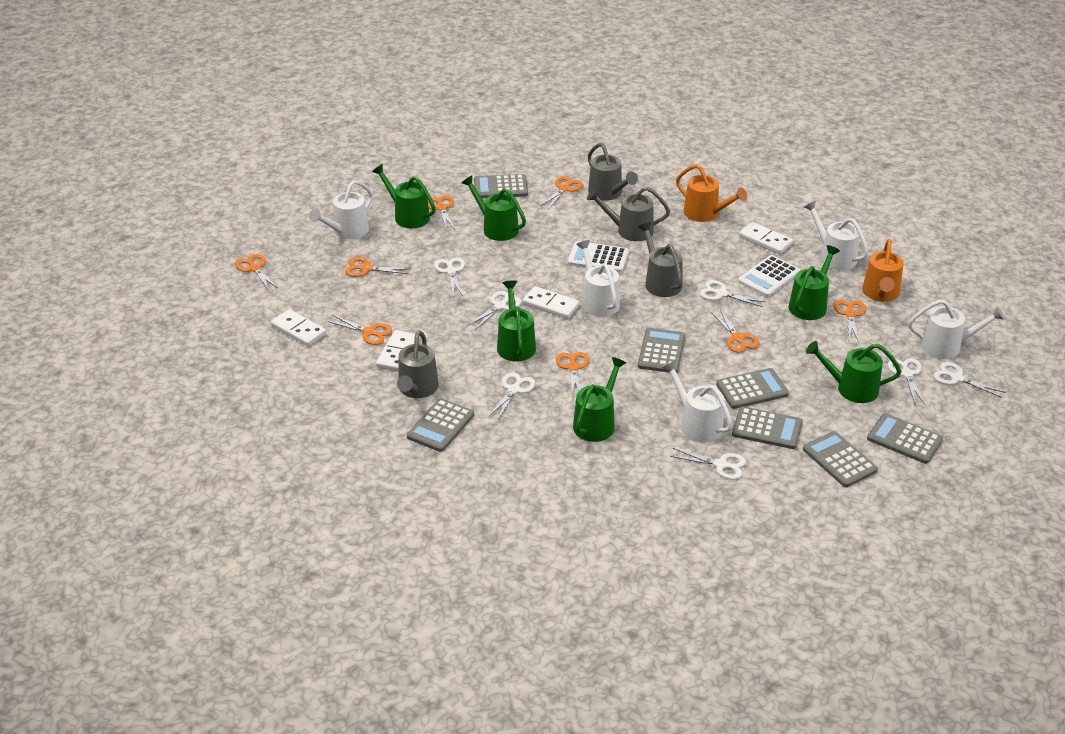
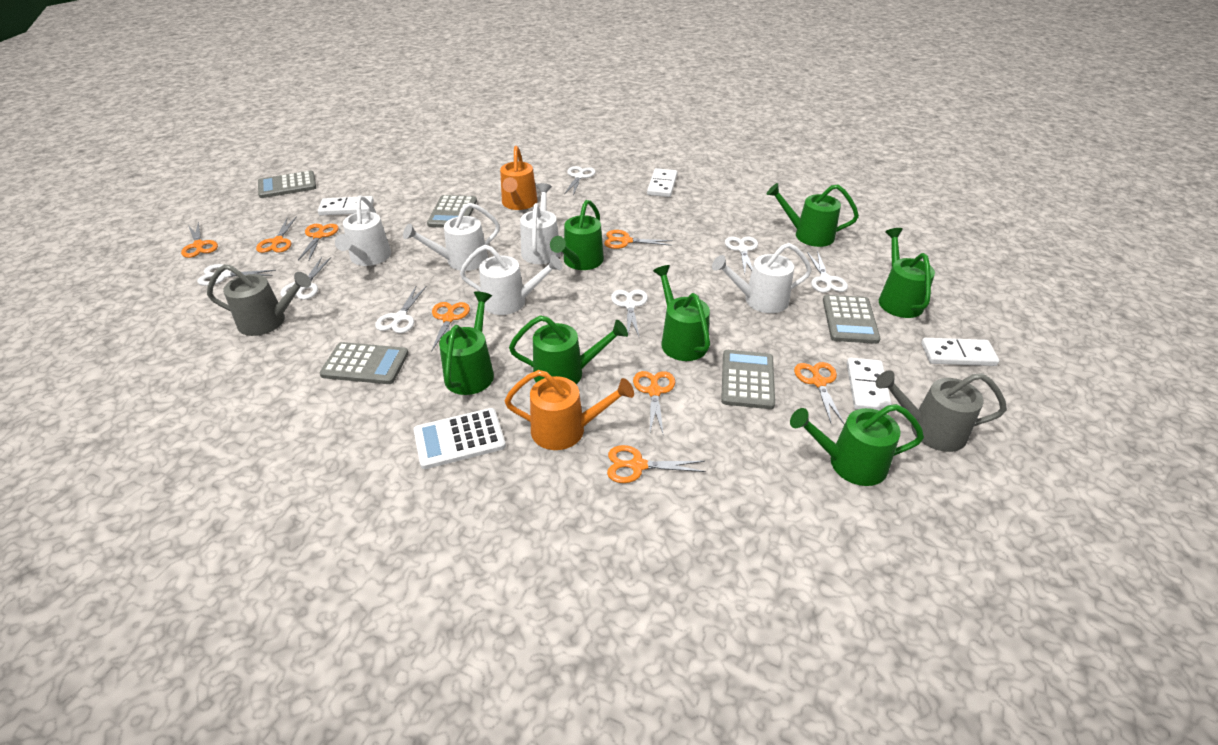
green watering can: [372,164,436,228] [462,175,526,241] [497,280,536,361] [573,357,626,442] [789,245,840,320] [806,341,901,403] = 6 -> [439,291,494,395] [509,315,628,384] [550,200,604,270] [653,265,710,361] [766,183,859,247] [790,404,924,486] [879,228,935,318] = 7
grey calculator: [407,398,474,452] [474,174,528,198] [638,328,685,373] [716,368,789,409] [732,406,803,449] [803,431,878,487] [867,413,943,464] = 7 -> [258,171,316,198] [319,342,409,384] [427,195,477,228] [721,350,775,409] [823,295,880,344] = 5
grey watering can: [397,330,439,398] [587,187,670,241] [588,143,638,200] [638,222,683,297] = 4 -> [207,264,311,336] [876,370,1007,452] = 2
white calculator: [568,241,629,273] [738,255,800,297] = 2 -> [413,408,506,469] = 1

